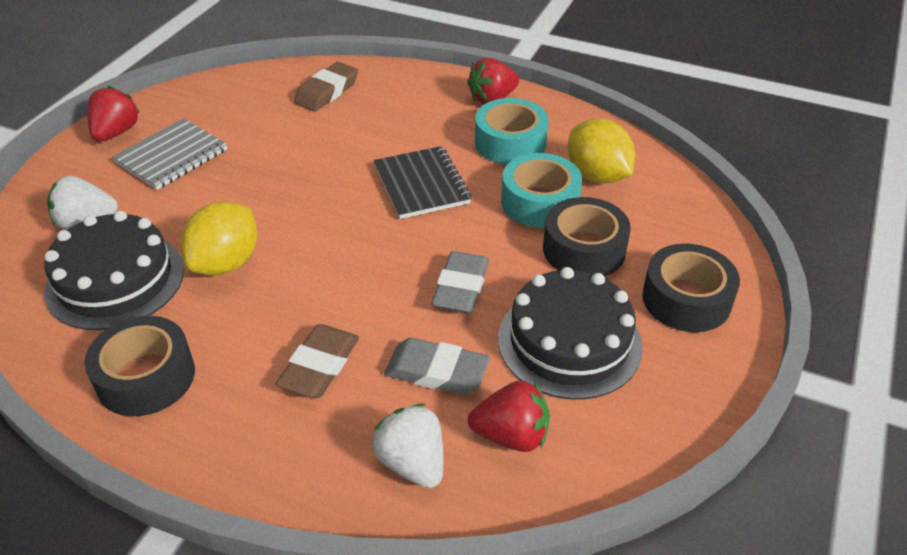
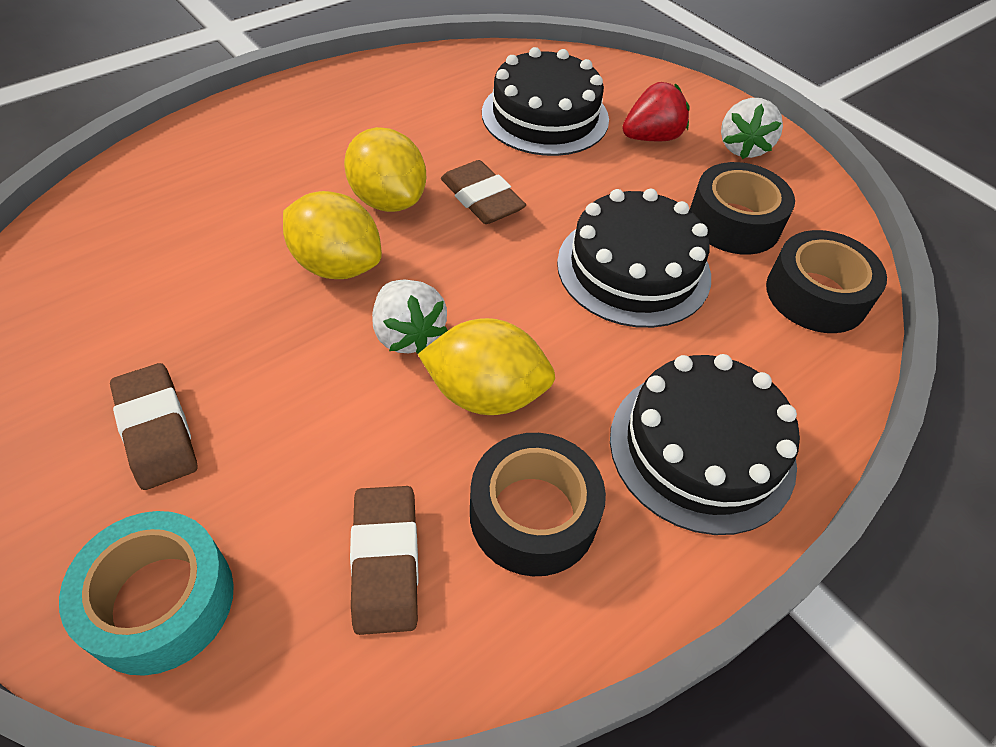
black cake: [44,211,184,330] [498,267,643,400] = 2 -> [482,47,609,156] [557,189,711,328] [610,354,800,535] = 3
black notebook: [374,146,471,219] = 1 -> none = 0
brown eraser: [275,324,359,398] [294,62,358,112] = 2 -> [110,363,198,490] [350,486,419,635] [441,160,526,224] = 3
grey eraser: [384,338,490,394] [431,251,489,313] = 2 -> none = 0
grey notebook: [112,118,227,190] = 1 -> none = 0
red strawberry: [88,86,140,141] [467,58,519,104] [468,380,550,452] = 3 -> [622,82,690,141] = 1
turquoise tape: [475,98,549,164] [501,153,582,228] = 2 -> [59,511,234,676] = 1
yellow lemon: [181,201,257,275] [568,119,635,183] = 2 -> [283,191,382,279] [344,127,426,212] [418,318,555,415] = 3

